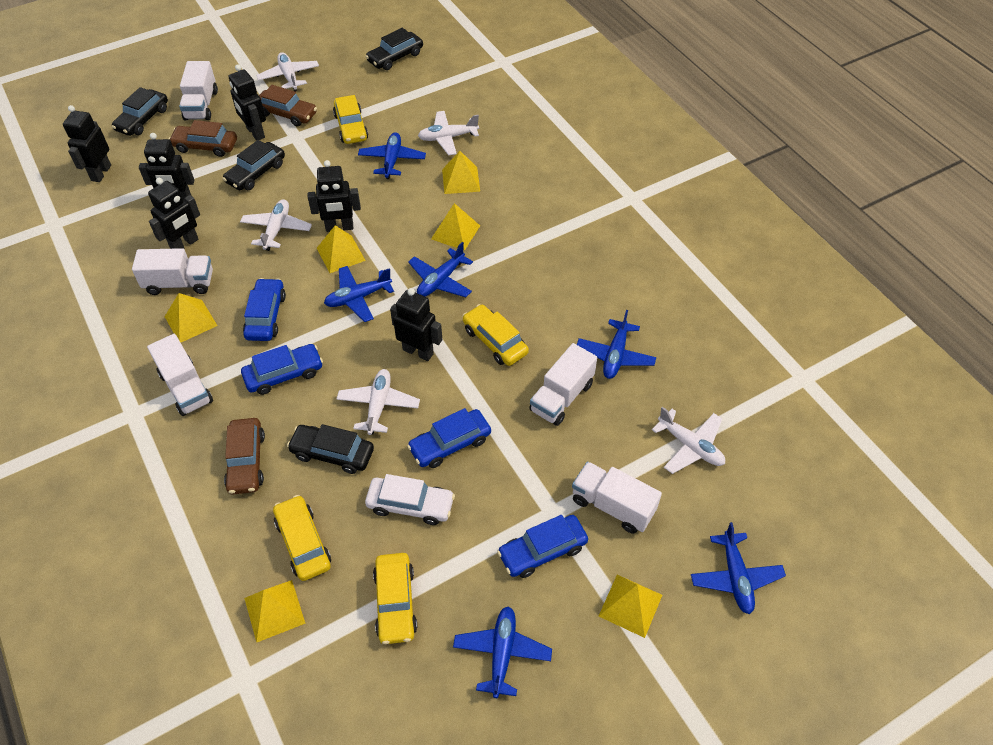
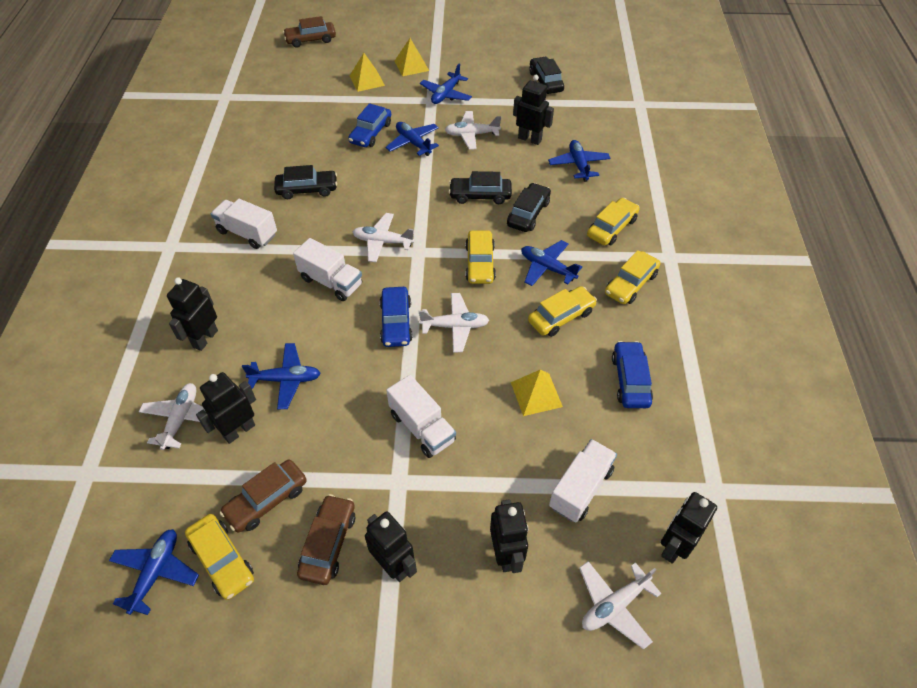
blue car: [241,344,323,395] [243,278,286,341] [407,408,491,468] [497,515,588,578] = 4 -> [348,103,391,147] [380,287,413,347] [612,341,653,408] = 3
white car: [365,474,455,525] = 1 -> none = 0
white truck: [132,248,213,295] [147,334,213,416] [179,61,218,121] [529,343,597,426] [572,462,662,534] = 5 -> [211,199,277,249] [293,238,362,301] [386,375,456,458] [549,439,617,523] = 4
yellow car: [273,495,331,581] [333,95,368,144] [373,553,417,644] [463,304,529,366] = 4 -> [185,514,254,600] [465,230,496,284] [528,286,597,337] [587,198,639,245] [605,250,660,304] = 5
yellow pyramid: [165,293,217,343] [244,580,305,642] [317,225,366,273] [431,203,480,251] [442,151,480,194] [599,575,662,638] = 6 -> [350,53,385,92] [394,38,429,76] [511,369,563,416] = 3

